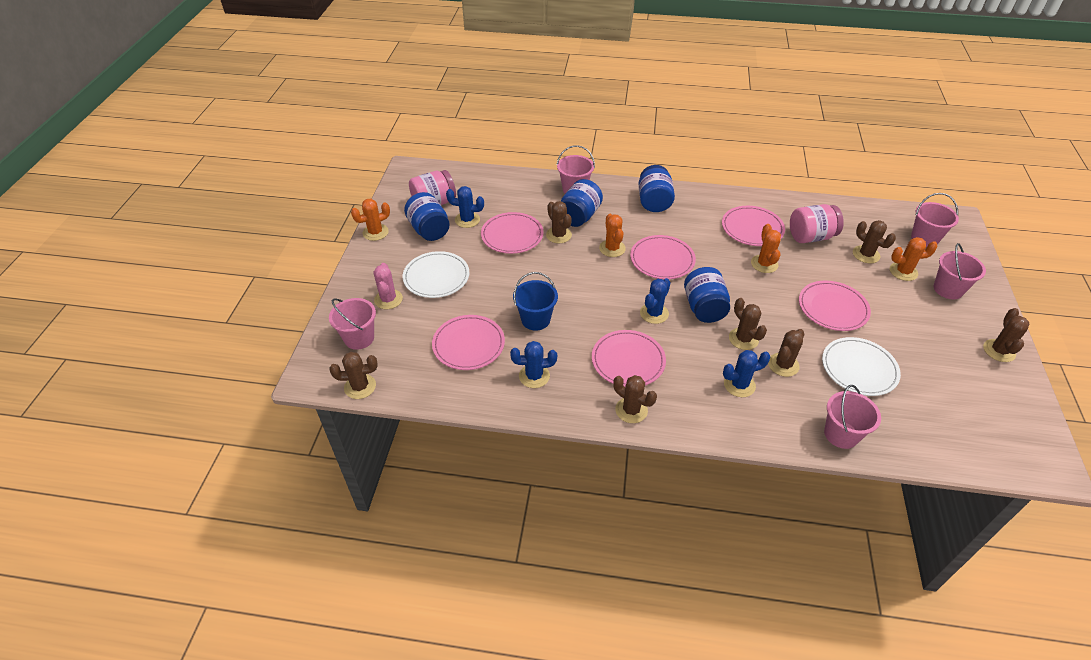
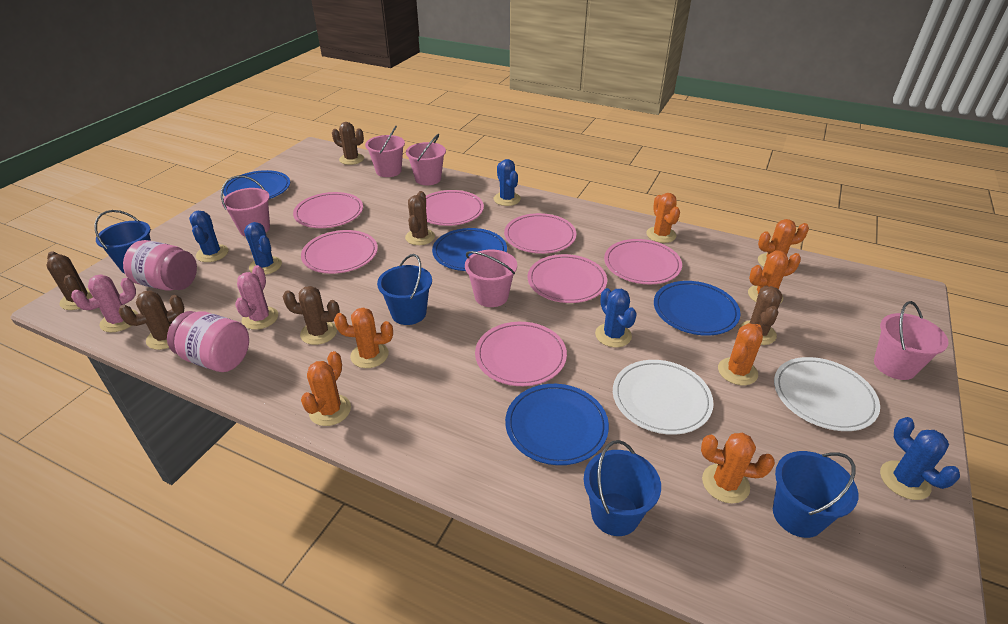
blue bucket: [513,272,558,331] = 1 -> [94,210,151,273] [377,254,432,325] [584,440,661,536] [773,451,858,538] = 4
blue cactus: [446,186,484,228] [510,341,557,388] [640,278,671,324] [723,350,770,397] = 4 -> [189,211,228,262] [244,222,282,275] [494,159,521,206] [595,288,637,347] [880,417,960,500] = 5
blue jar: [404,192,450,241] [561,179,603,227] [639,165,675,212] [684,267,730,323] = 4 -> none = 0
blue plate: none = 0 -> [223,170,290,199] [432,228,507,271] [505,384,609,465] [654,281,741,336] = 4
brown cactus: [329,352,378,399] [546,201,572,243] [613,375,657,423] [729,298,767,350] [768,329,805,377] [853,220,896,263] [983,308,1029,362] = 7 -> [46,251,93,310] [118,290,184,350] [283,286,340,345] [332,122,364,165] [405,191,435,245] [739,286,782,345] = 6
orange cactus: [351,199,390,241] [599,214,626,257] [751,224,781,273] [890,237,938,281] = 4 -> [301,351,351,426] [334,307,393,368] [646,193,680,243] [701,433,775,504] [718,323,763,385] [748,251,801,302] [758,219,809,267] = 7
pink cactus: [374,263,403,309] = 1 -> [71,274,138,332] [235,265,278,330] = 2
pink plate: [432,315,505,370] [481,212,544,254] [592,330,666,387] [630,235,696,279] [722,206,785,246] [799,281,871,331] = 6 -> [293,192,363,228] [301,230,378,274] [426,190,484,226] [475,322,567,386] [504,213,576,254] [528,254,607,303] [604,239,682,284] = 7

